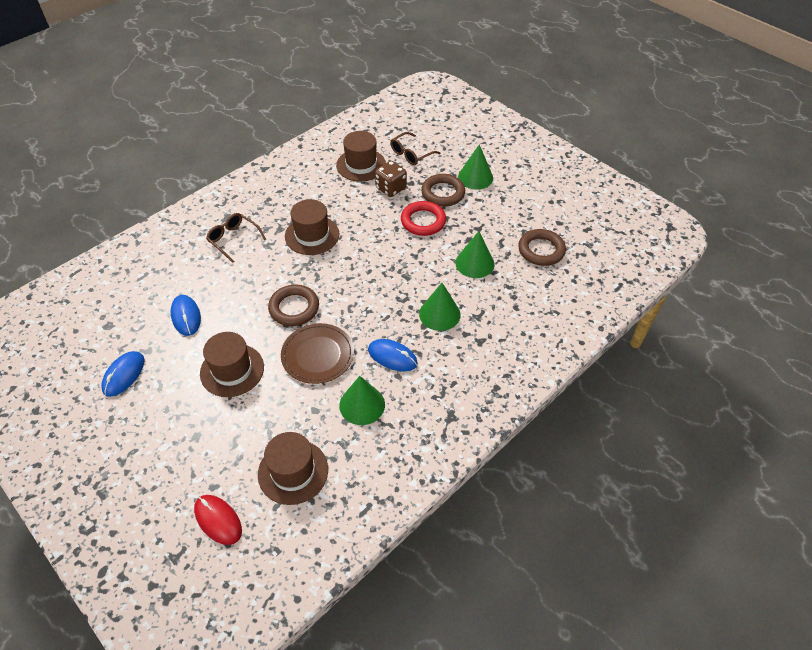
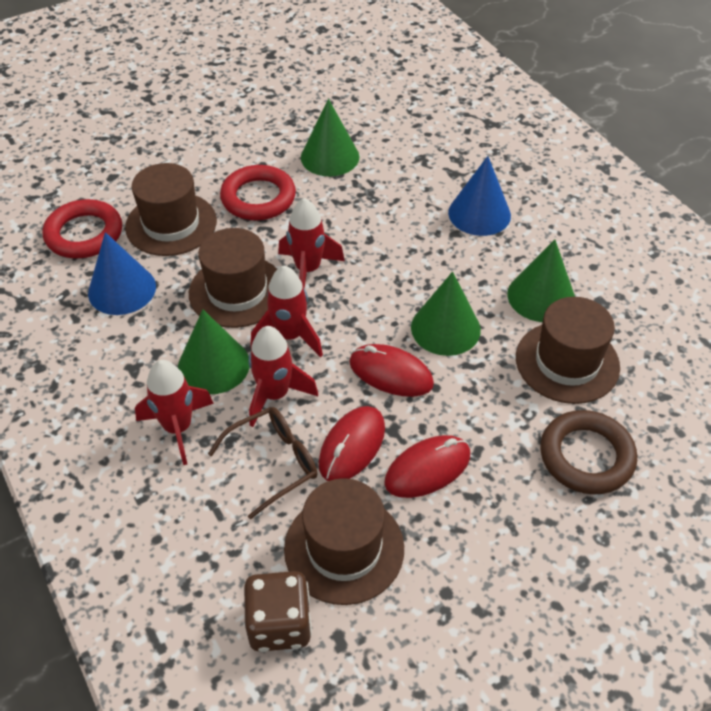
blue cone: none = 0 -> [88,232,156,315] [448,156,511,236] = 2
blue mouse: [101,351,144,397] [170,295,201,336] [368,339,418,371] = 3 -> none = 0
brown glasses: [206,213,266,263] [390,132,441,165] = 2 -> [208,407,318,519] = 1
brown plate: [281,323,354,384] = 1 -> none = 0
brown ring: [268,285,319,326] [421,174,465,207] [518,229,566,266] = 3 -> [540,410,637,495] = 1
red mouse: [194,495,242,545] = 1 -> [319,406,385,481] [349,344,434,397] [384,435,470,498] = 3
red ring: [401,201,446,236] = 1 -> [43,199,122,258] [220,165,296,220] = 2
red rocket: none = 0 -> [135,360,214,465] [248,326,318,427] [250,265,323,357] [278,198,345,288] = 4

